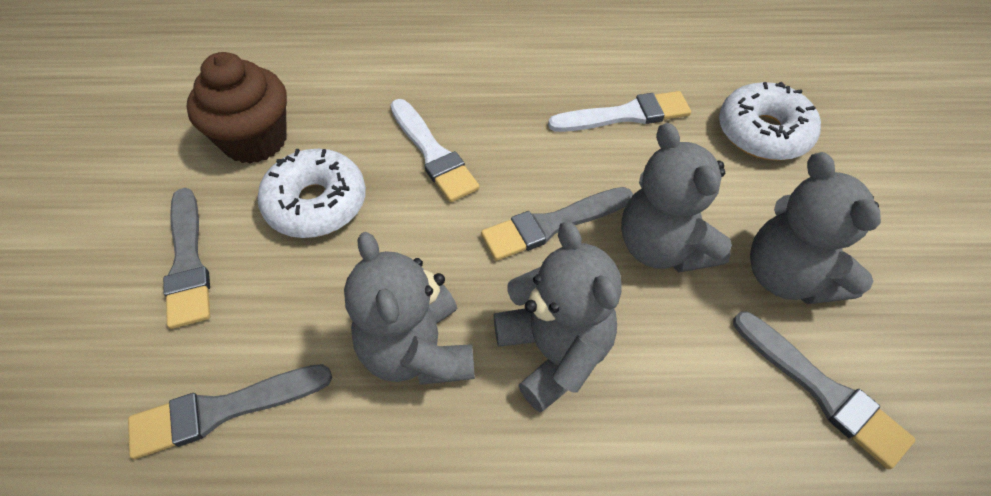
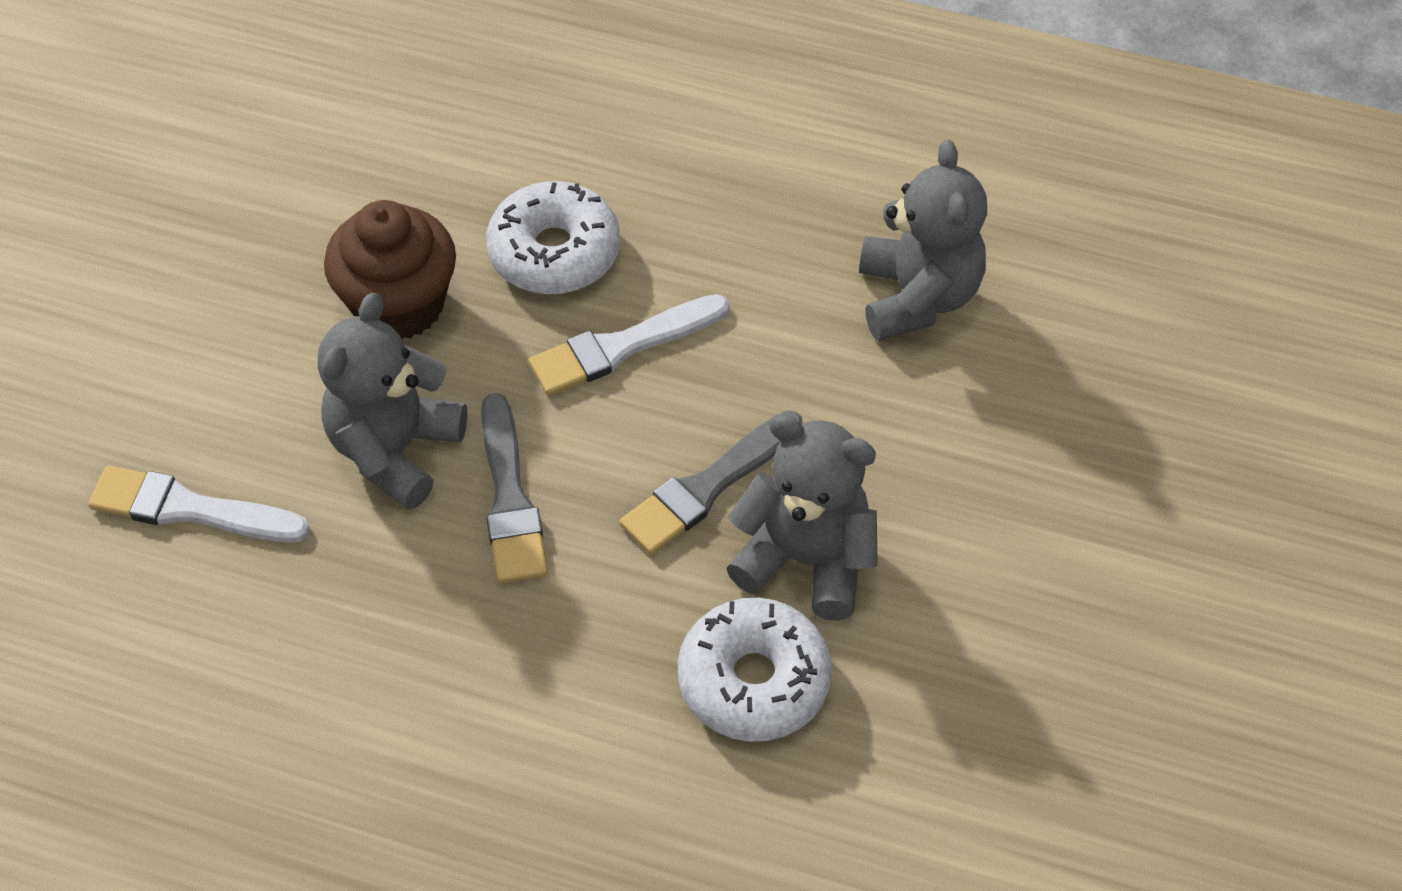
grey brush: [128,364,332,459] [163,188,210,329] [481,187,633,261] [733,312,915,469] = 4 -> [481,393,548,583] [620,410,803,555] = 2
grey teddy bear: [344,232,475,385] [494,221,622,412] [621,123,732,272] [750,152,881,304] = 4 -> [318,293,467,510] [726,415,878,621] [859,140,987,341] = 3

